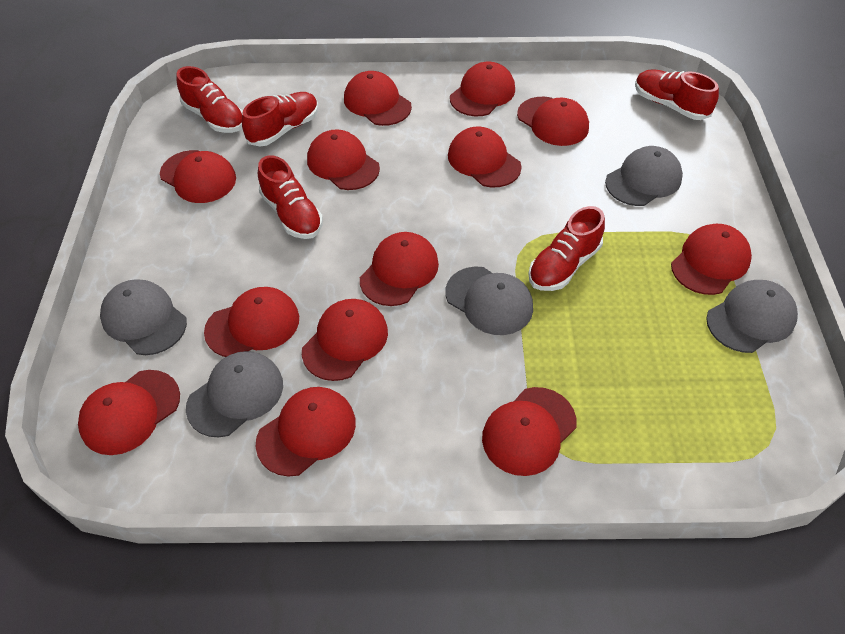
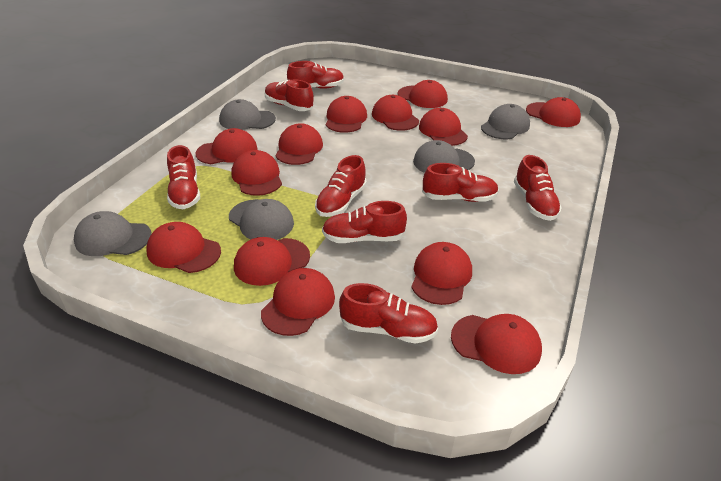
red shoe: [176,66,243,133] [242,92,318,147] [258,155,323,239] [528,206,605,291] [635,70,719,120] = 5 -> [167,145,200,209] [265,79,314,111] [287,61,344,89] [315,155,367,217] [322,201,407,243] [339,283,438,344] [422,163,499,202] [514,155,562,221] = 8

